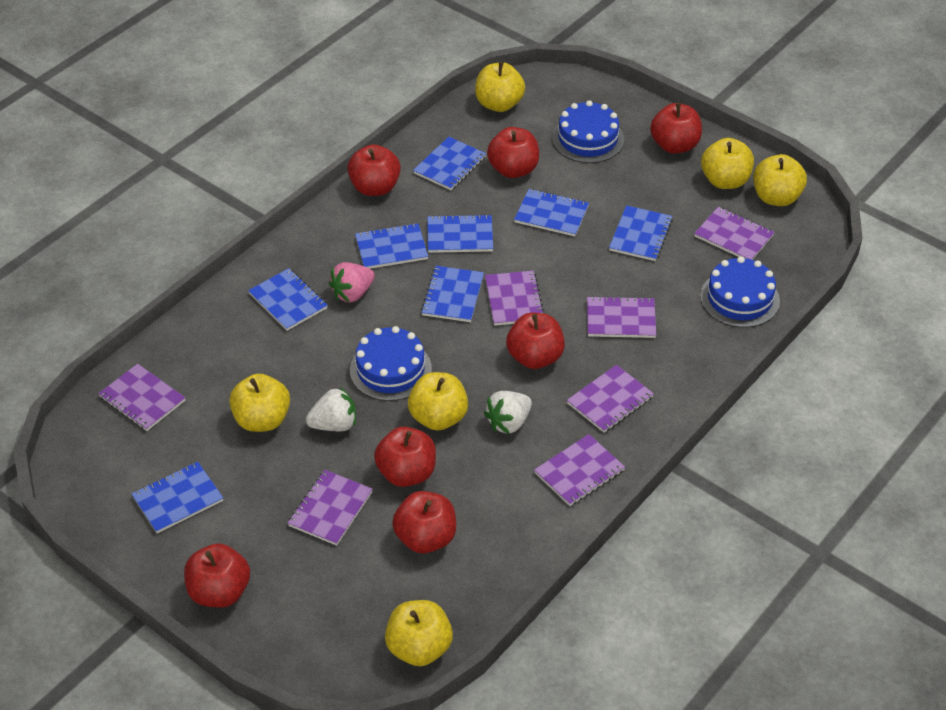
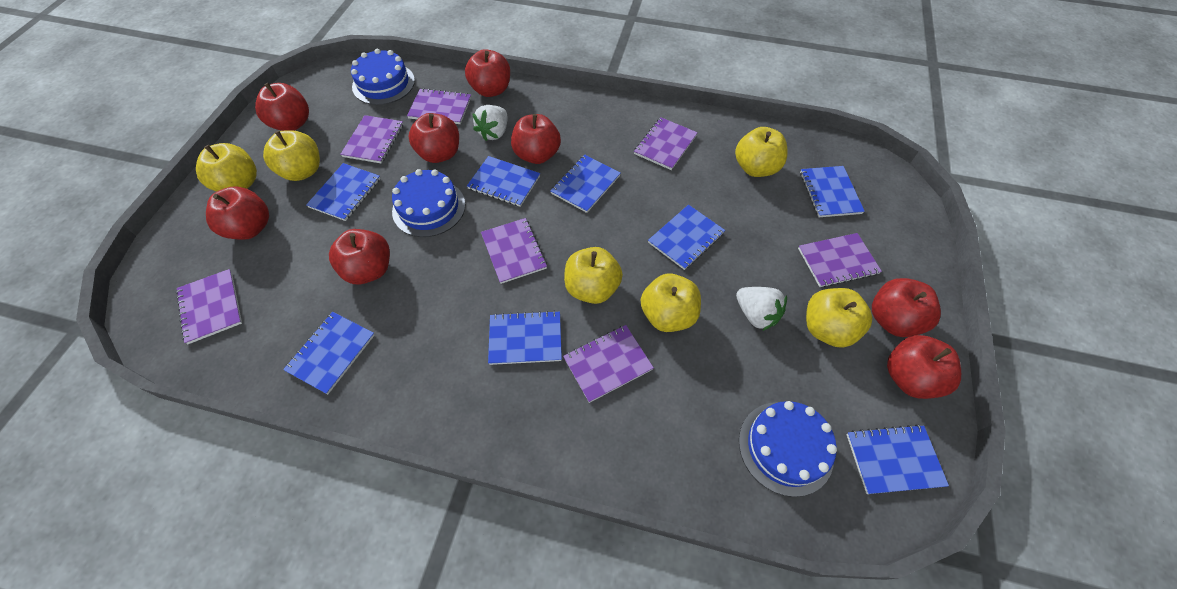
pink strawberry: [329,262,375,303] = 1 -> none = 0
red apple: [184,543,250,608] [347,144,401,196] [374,427,436,487] [392,491,456,553] [487,127,539,178] [506,313,565,369] [650,103,702,154] = 7 -> [206,186,269,240] [255,83,309,131] [329,229,390,284] [409,113,459,163] [465,49,510,97] [511,114,561,164] [872,278,941,337] [887,335,961,399] = 8

